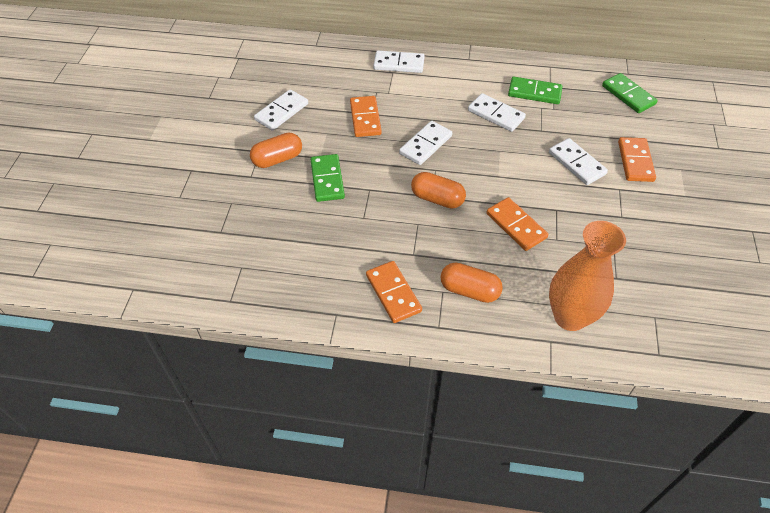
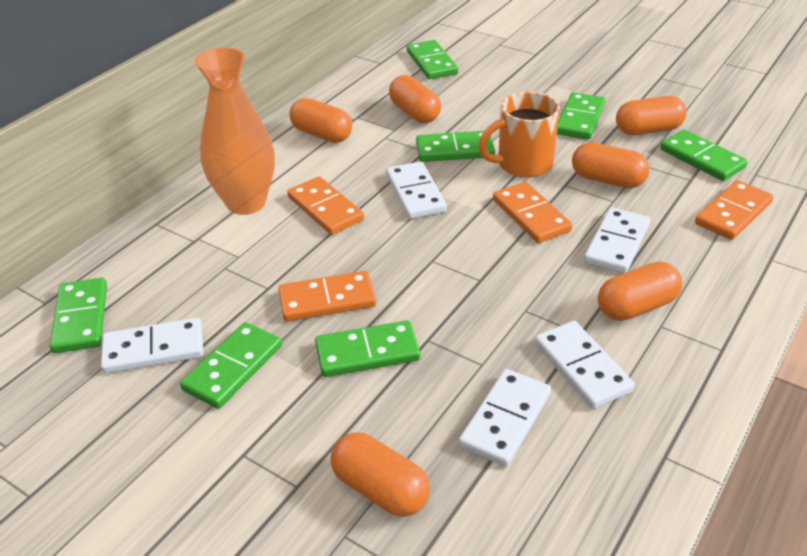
green domino: [310,154,345,202] [508,77,563,104] [602,73,658,113] = 3 -> [50,278,107,353] [180,322,282,409] [315,320,420,377] [407,40,458,79] [416,131,495,162] [557,92,606,140] [660,130,748,181] = 7
orange capsule: [250,133,302,168] [411,172,466,209] [440,262,503,303] = 3 -> [290,98,352,143] [331,433,430,517] [389,75,441,123] [572,142,650,188] [598,261,682,321] [616,96,686,135] = 6
orange mug: none = 0 -> [478,91,560,178] = 1

